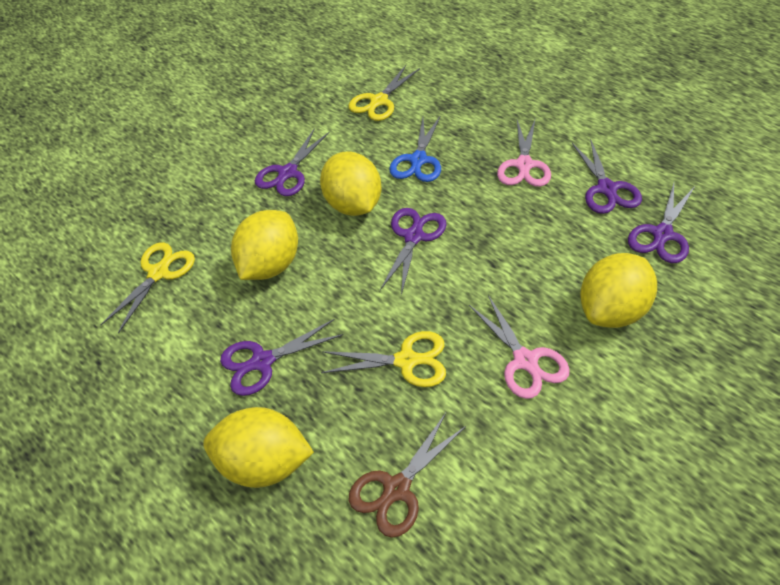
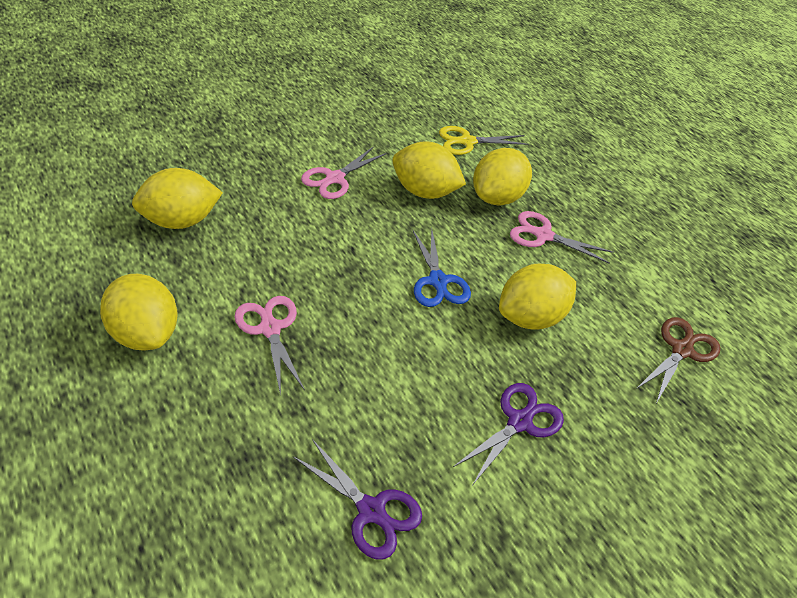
pink scissors: [469,295,570,399] [497,120,551,187] = 2 -> [234,296,305,395] [301,146,386,199] [510,211,614,264] = 3
purple scissors: [220,319,343,396] [255,129,330,196] [380,208,447,295] [572,138,642,214] [628,183,694,263] = 5 -> [293,439,422,560] [453,383,564,484] = 2
yellow lemon: [203,407,314,488] [231,210,298,280] [320,152,381,216] [580,253,657,328] = 4 -> [100,274,178,350] [132,168,223,229] [392,142,466,199] [473,148,532,205] [499,264,576,330] = 5
yellow scissors: [100,242,195,334] [321,331,446,387] [348,65,420,121] = 3 -> [439,126,529,155] = 1

